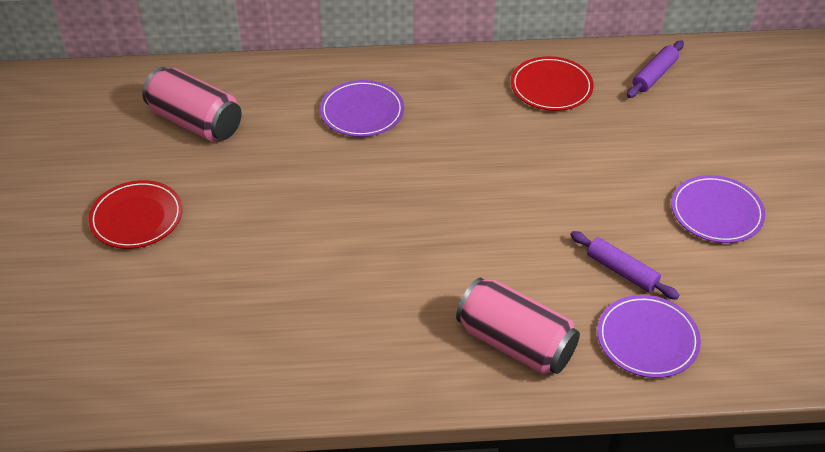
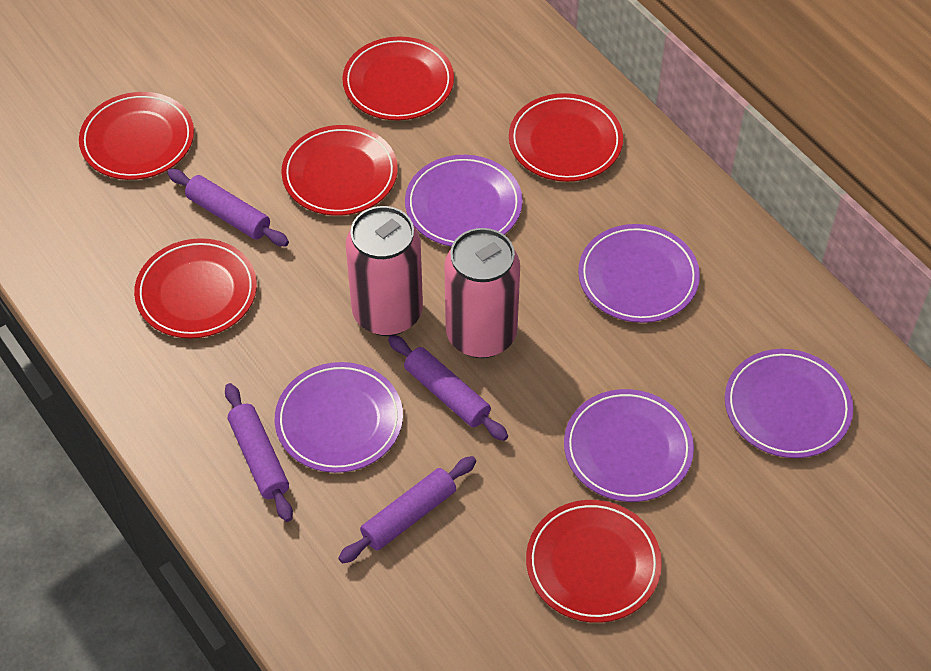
purple plate: [320,80,404,137] [597,295,701,378] [671,175,765,243] = 3 -> [275,362,403,473] [405,155,523,247] [564,389,694,502] [578,224,700,323] [725,349,853,458] = 5
purple rolling pin: [570,231,680,300] [627,40,684,98] = 2 -> [168,169,289,246] [225,383,293,522] [338,456,476,564] [388,335,508,441] = 4
red plate: [88,180,183,249] [511,56,594,111] = 2 -> [79,92,194,180] [134,238,257,339] [281,125,398,216] [342,37,454,120] [509,93,623,182] [526,500,662,623] = 6

